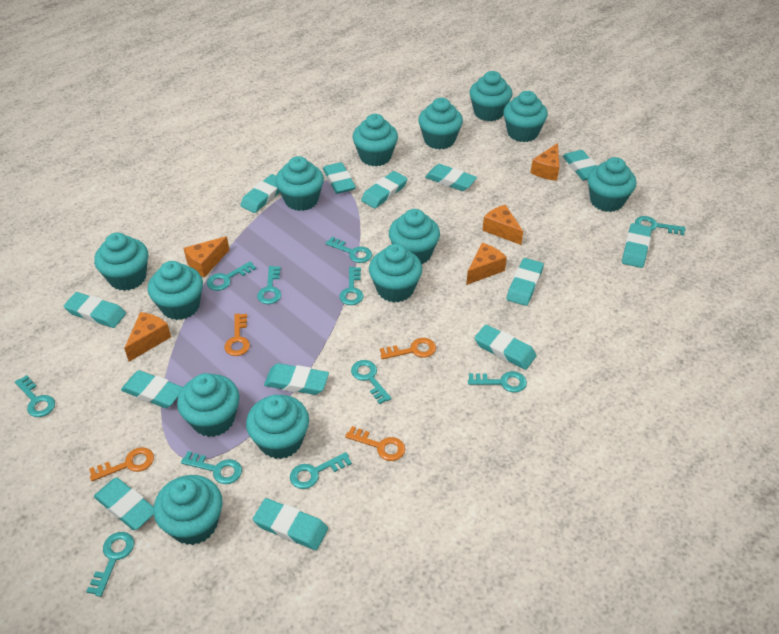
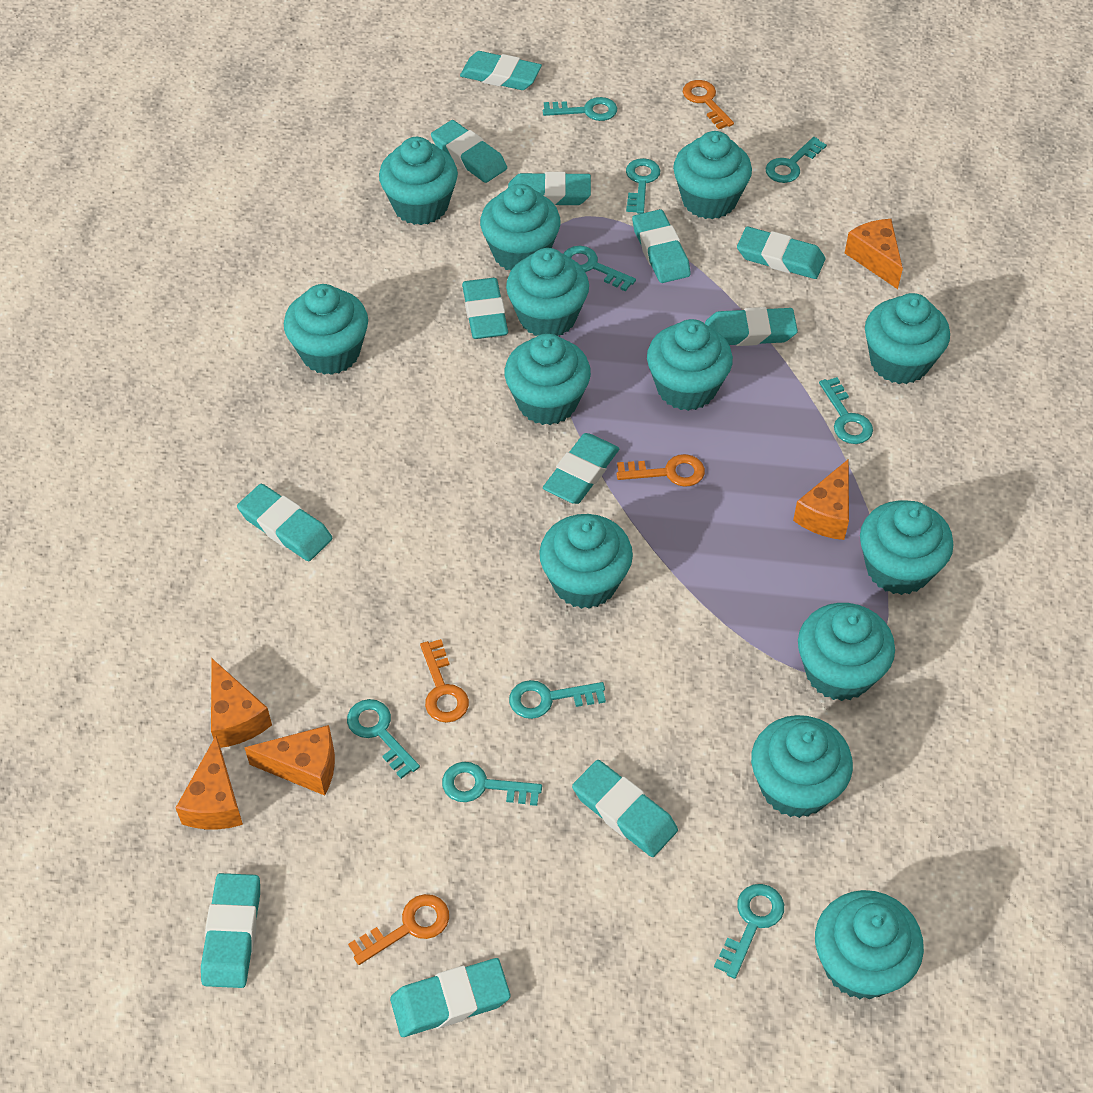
turquoise eraser: [64,292,126,328] [94,478,154,530] [121,370,183,408] [240,174,280,213] [253,498,328,550] [264,363,329,395] [323,162,356,194] [361,171,408,208] [425,164,477,191] [475,325,537,370] [507,258,544,306] [563,150,597,180] [622,223,652,268] = 13 -> [201,873,260,988] [237,484,332,561] [390,958,510,1037] [431,120,507,183] [460,51,542,90] [462,278,508,339] [508,172,591,205] [543,433,619,504] [572,760,678,857] [632,209,691,283] [705,307,798,346] [737,227,825,279] = 12
turquoise key: [15,375,55,417] [86,532,134,597] [181,451,242,484] [207,261,256,291] [257,266,281,304] [290,452,352,489] [326,237,372,263] [339,267,363,305] [351,360,392,404] [468,371,527,393] [635,216,686,235] = 11 -> [347,699,420,779] [442,762,542,806] [509,680,606,719] [543,97,617,121] [563,246,636,291] [626,158,660,214] [714,884,784,979] [765,137,827,183] [819,377,873,444] = 9

